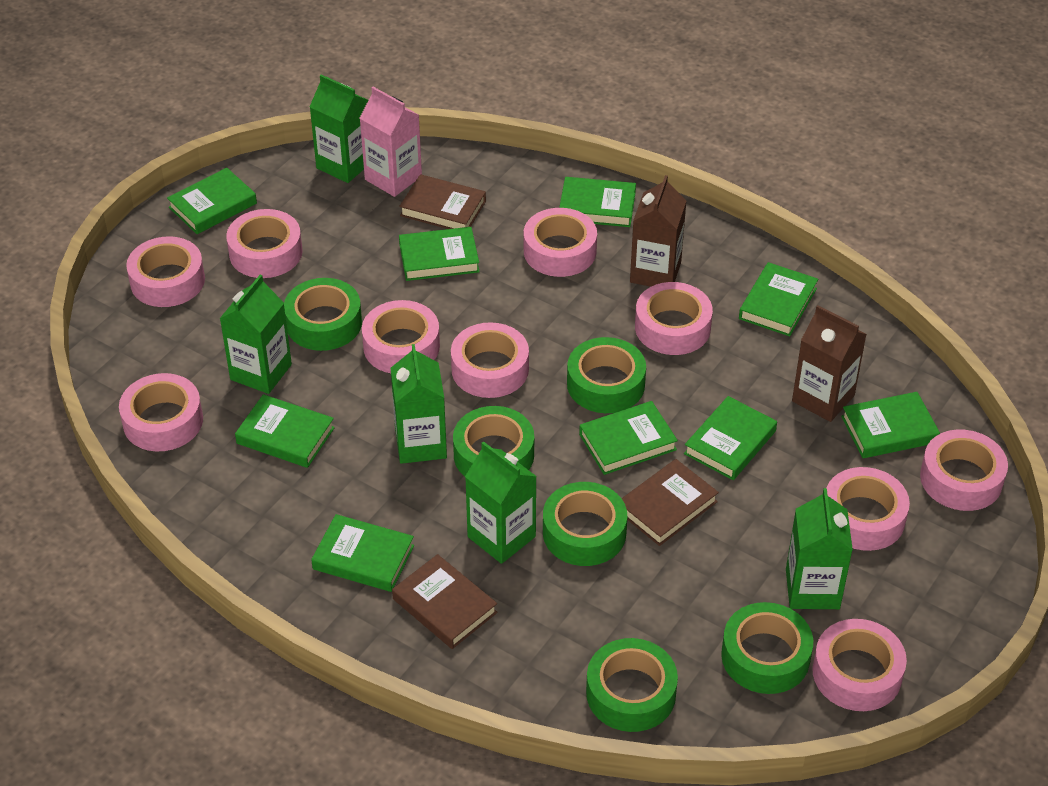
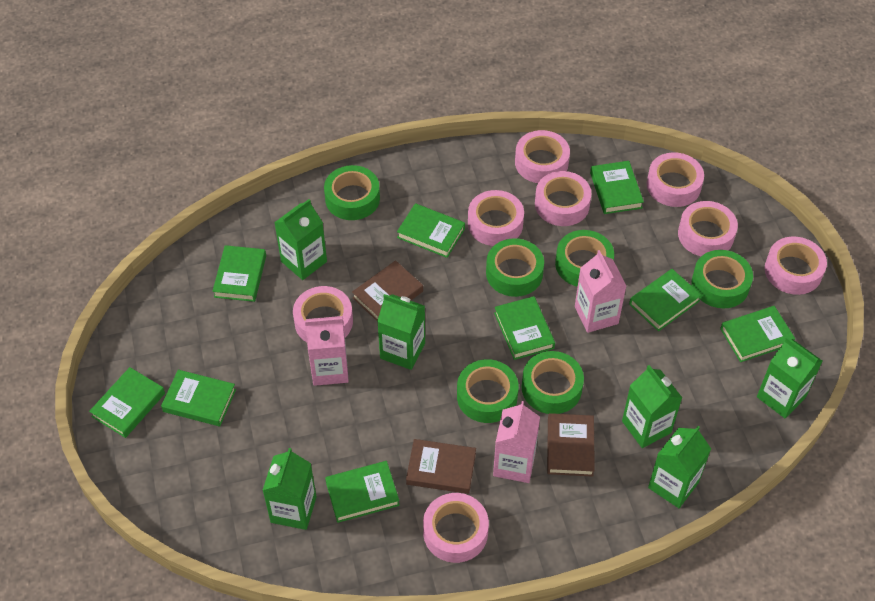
brown carton: [630,175,687,287] [792,305,867,422] = 2 -> none = 0
green carton: [220,275,292,394] [310,74,368,183] [391,344,447,464] [465,441,537,564] [786,488,853,609] = 5 -> [263,448,316,530] [274,199,327,280] [377,294,425,370] [622,365,682,448] [648,426,711,508] [757,337,823,418] = 6
pink carton: [360,87,422,197] = 1 -> [305,316,349,386] [493,401,540,483] [575,250,626,333] = 3
pink tape: [119,373,203,451] [126,236,205,307] [226,209,303,278] [362,300,440,373] [451,322,529,398] [524,208,597,277] [635,282,713,355] [812,619,907,711] [826,467,910,551] [920,429,1008,511] = 10 -> [293,286,353,342] [423,493,489,563] [468,190,524,246] [515,130,570,183] [535,171,592,226] [647,152,704,207] [678,201,738,256] [765,237,827,295] = 8

